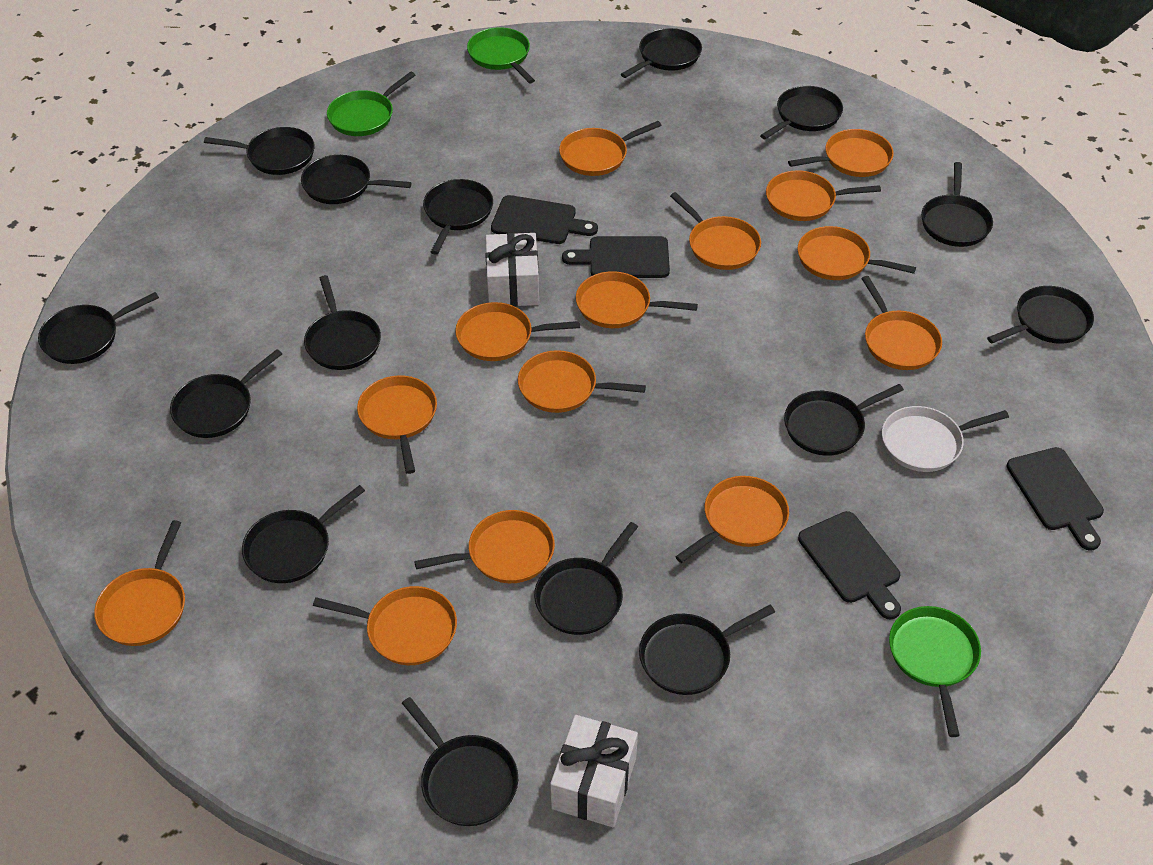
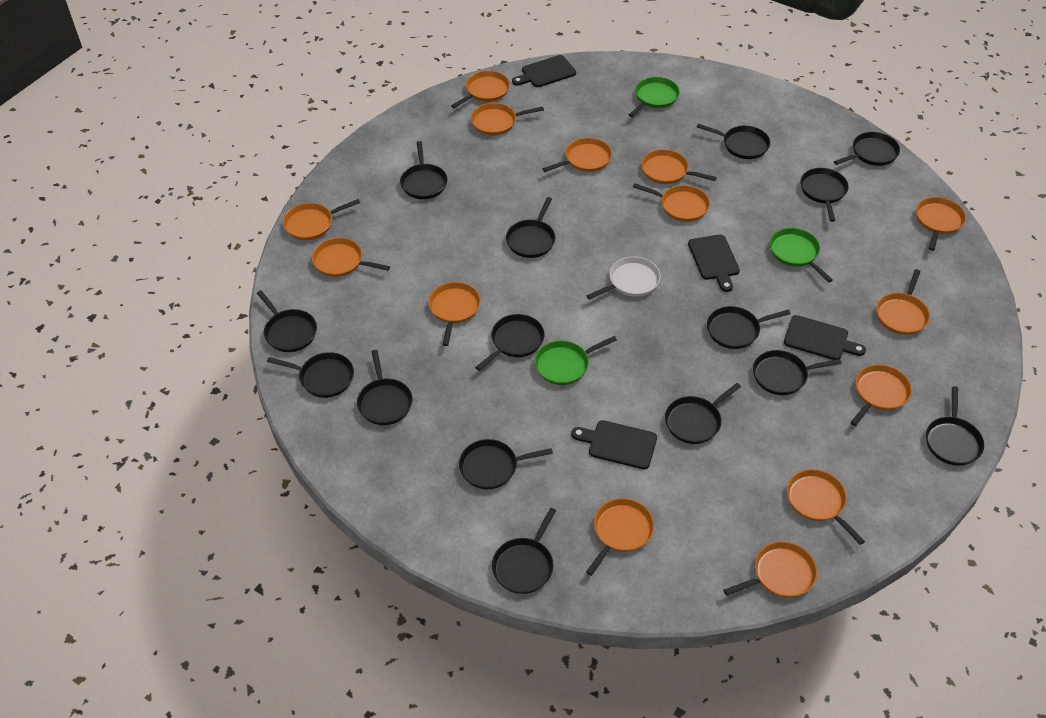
white gift: [485,233,539,307] [550,715,638,827] = 2 -> none = 0

